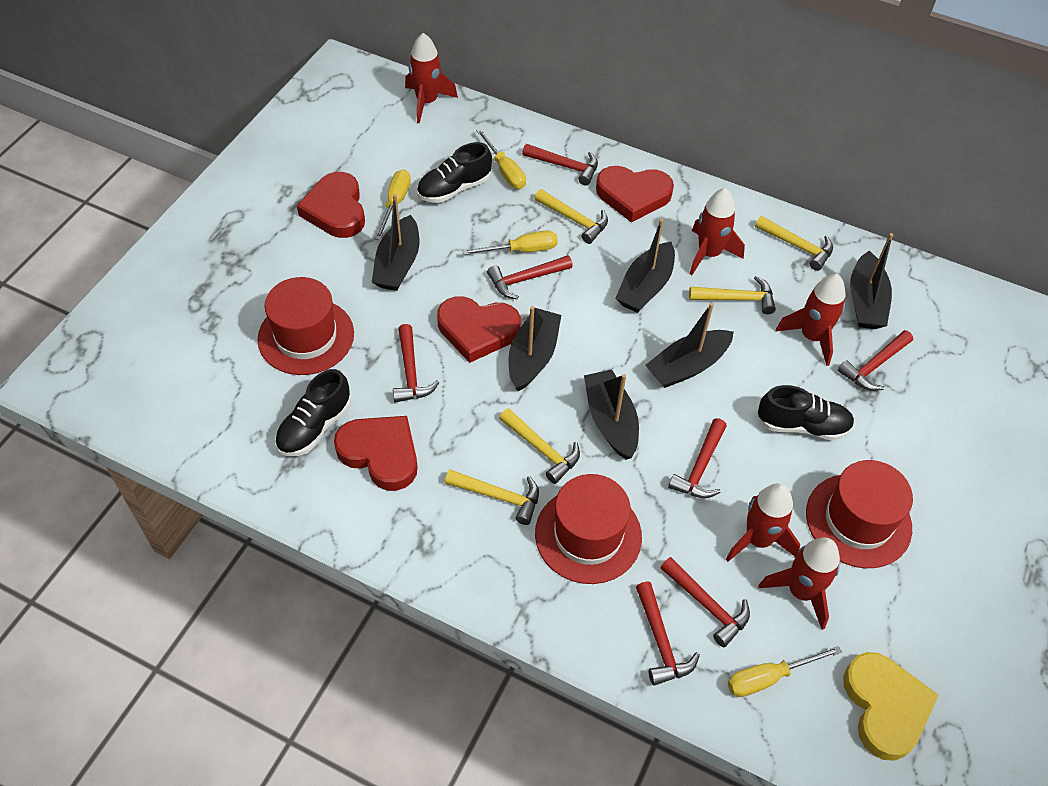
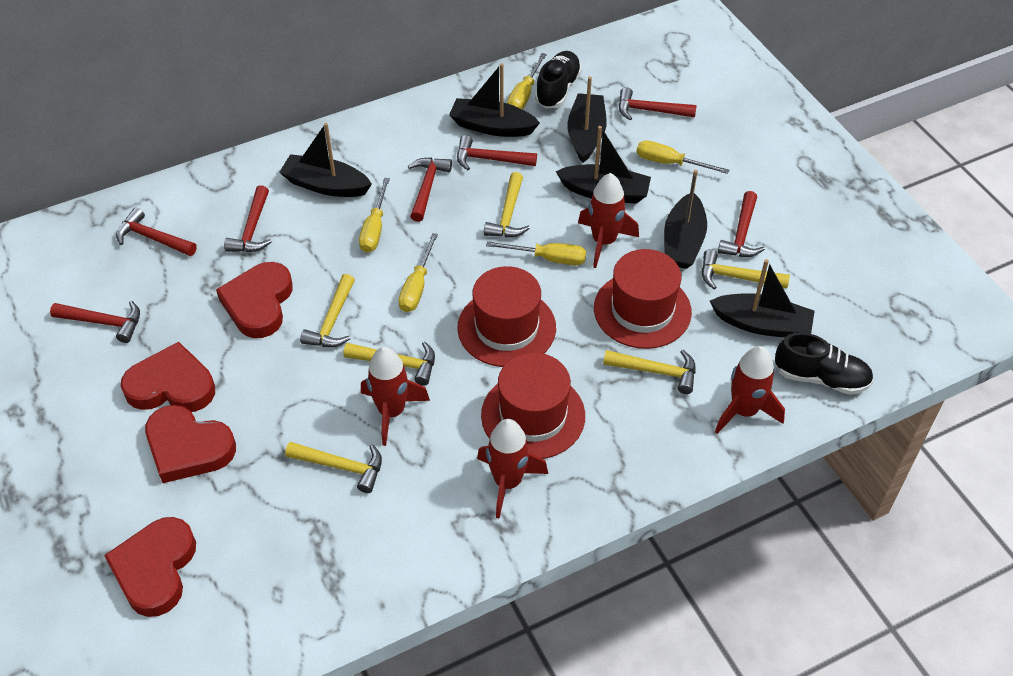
black shoe: [275,369,351,456] [417,142,492,203] [758,385,854,441] = 3 -> [535,51,582,108] [775,332,873,395] = 2
red rocket: [405,33,458,123] [690,188,745,275] [726,483,800,562] [759,537,840,630] [775,274,845,366] = 5 -> [361,347,430,446] [477,419,548,519] [578,173,639,268] [715,346,785,434] = 4
yellow hammer: [445,469,539,525] [499,408,580,484] [535,189,608,244] [689,276,776,314] [755,216,833,271] = 5 -> [285,442,382,493] [300,274,355,347] [344,341,435,386] [484,172,530,237] [603,350,696,394] [702,249,790,290] = 6
yellow heart: [843,652,939,761] = 1 -> none = 0
yellow screwdriver: [375,170,411,240] [462,231,558,255] [476,128,526,189] [728,646,842,697] = 4 -> [359,178,390,253] [398,233,438,312] [486,241,586,265] [507,53,547,110] [636,140,729,174] = 5

